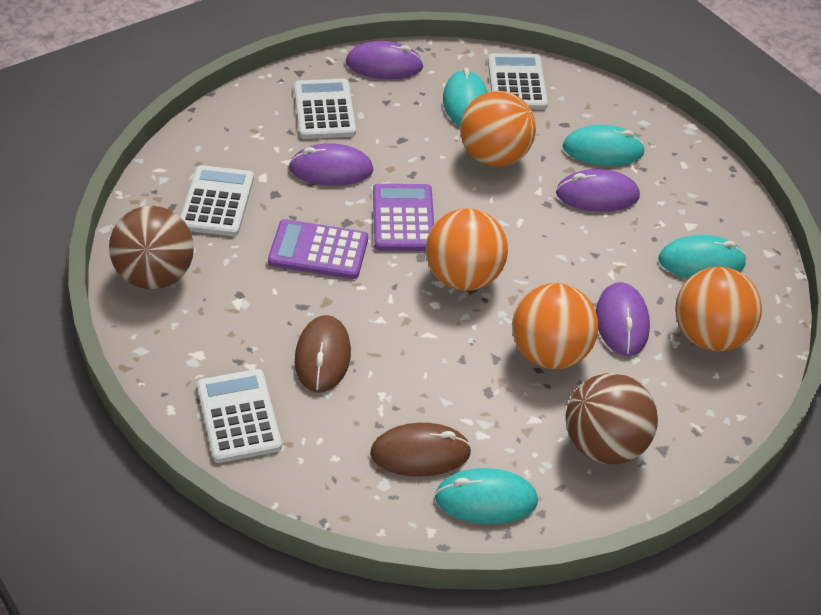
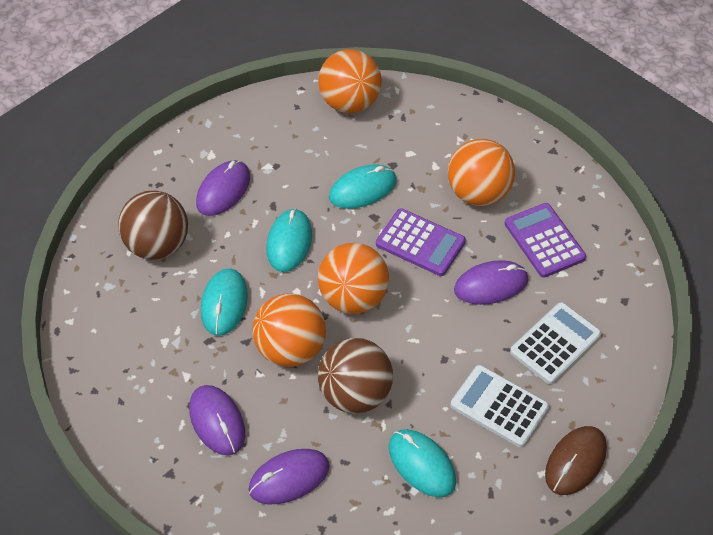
brown mouse: [295,315,351,393] [370,423,472,477] = 2 -> [545,426,607,495] = 1
white calculator: [180,165,254,236] [197,369,282,463] [294,79,356,139] [488,53,548,110] = 4 -> [451,365,549,447] [510,302,602,384] = 2

